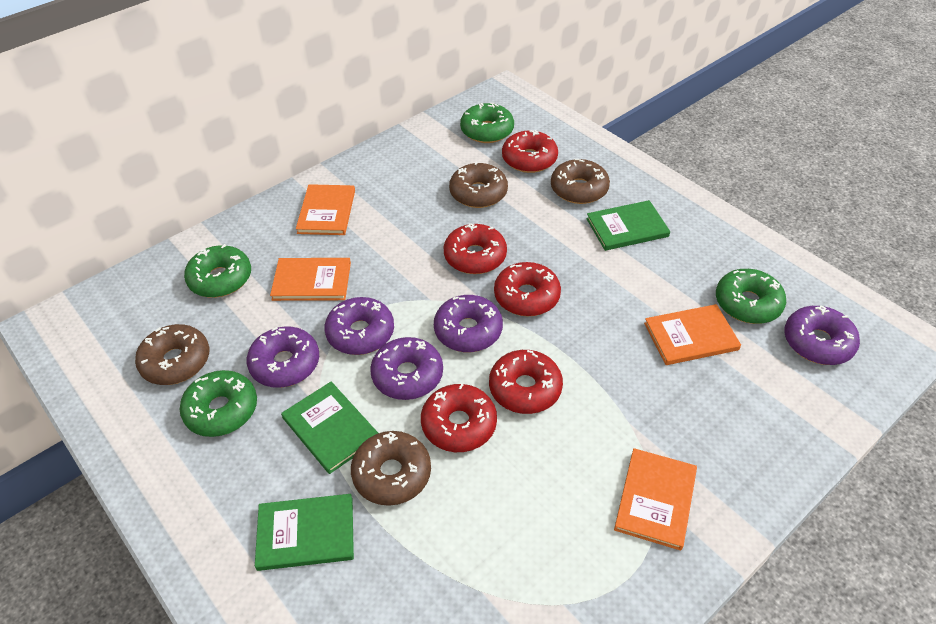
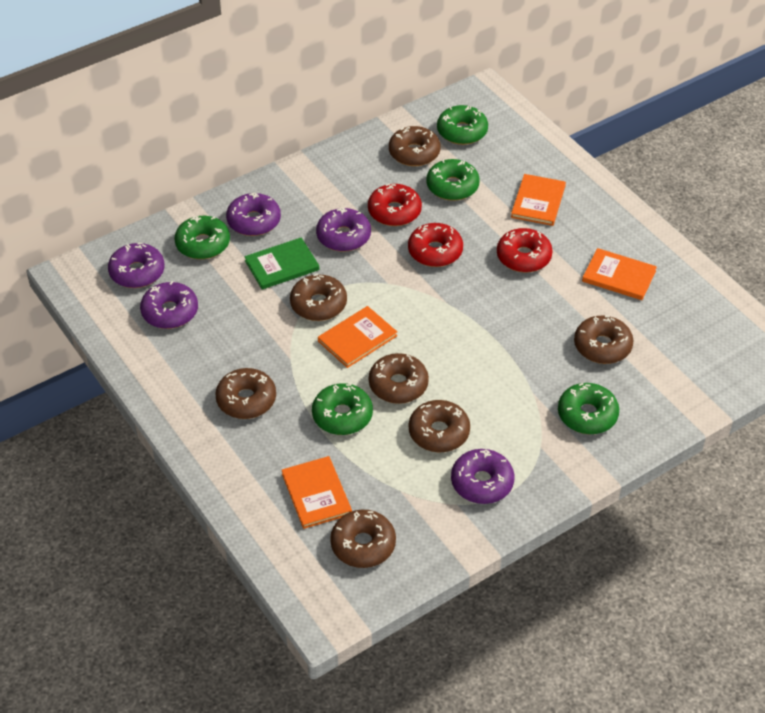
brown donut: [135,324,209,385] [351,431,431,506] [449,162,508,208] [551,159,610,204] = 4 -> [215,368,276,419] [290,274,347,321] [330,510,396,568] [369,353,429,404] [389,126,441,166] [409,400,470,452] [574,316,633,364] = 7
green book: [255,494,354,571] [281,381,378,474] [586,200,670,251] = 3 -> [244,237,320,289] = 1
green donut: [180,370,257,437] [184,244,251,298] [460,103,514,143] [716,269,786,324] = 4 -> [175,216,230,259] [312,383,373,435] [426,159,480,201] [437,105,488,145] [558,383,619,434] = 5
red donut: [421,383,497,452] [444,223,507,274] [489,350,563,414] [494,262,561,316] [502,130,558,173] = 5 -> [368,183,422,226] [408,223,463,267] [497,228,553,273] = 3

